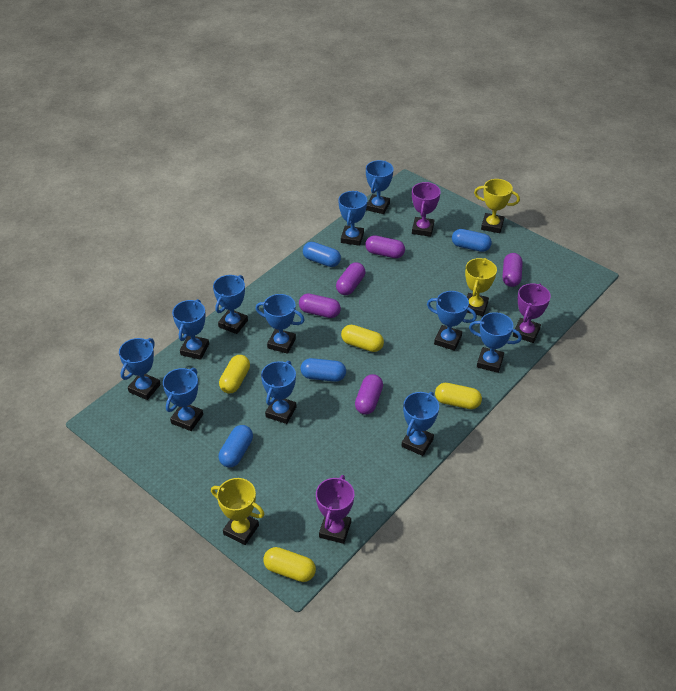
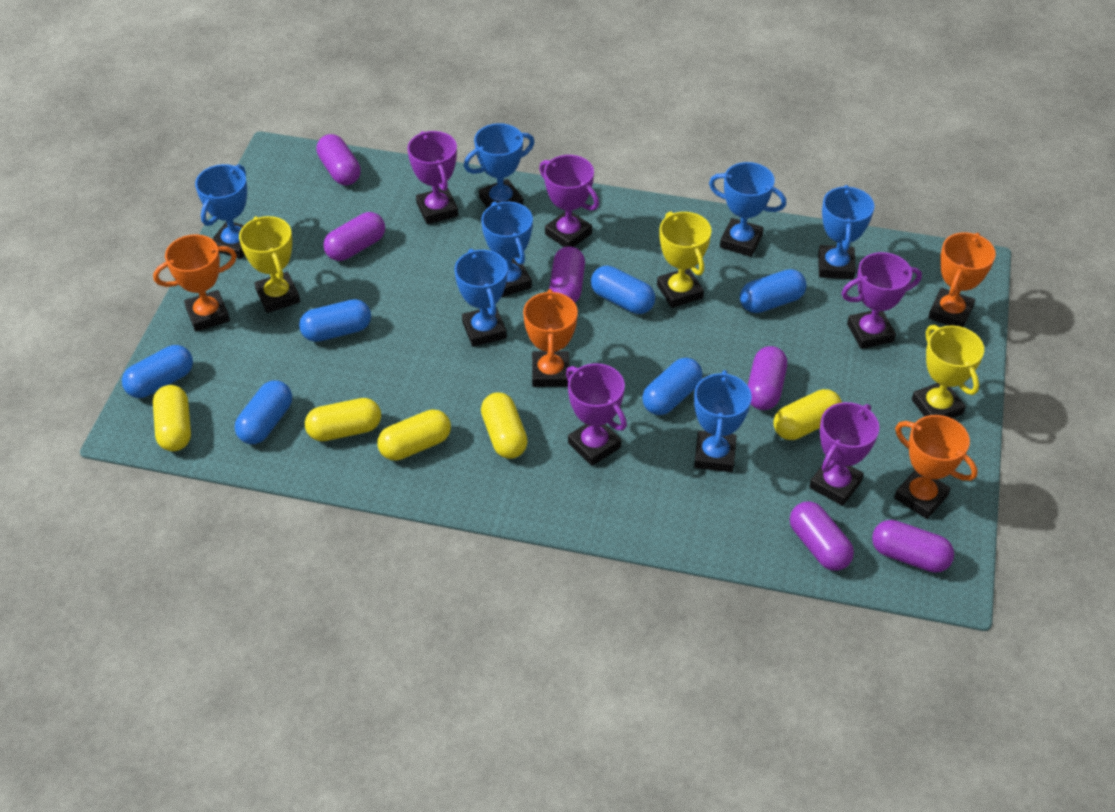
blue capsule: [219,425,253,467] [301,358,346,382] [303,242,341,267] [452,229,492,252] = 4 -> [122,345,193,398] [235,381,292,444] [299,299,371,342] [591,266,655,314] [642,358,703,415] [740,269,807,313] = 6
blue trophy: [119,338,161,400] [163,368,203,431] [172,299,209,360] [213,275,248,334] [255,294,304,354] [261,361,296,424] [338,191,367,246] [366,160,394,214] [402,392,439,456] [427,291,477,351] [469,312,522,373] = 11 -> [195,164,247,259] [454,249,508,347] [464,123,534,208] [481,202,533,297] [694,370,752,472] [709,162,786,257] [818,185,874,280] = 7
orange trophy: none = 0 -> [153,234,237,332] [523,289,578,387] [894,415,978,519] [928,232,996,327] = 4
purple capsule: [299,294,341,318] [336,262,365,295] [355,374,383,415] [365,235,405,258] [503,253,523,287] = 5 -> [316,134,361,185] [323,212,385,261] [549,246,585,302] [748,346,787,410] [790,502,854,571] [872,520,954,573] = 6
purple trophy: [316,475,354,544] [412,182,441,237] [513,283,551,343] = 3 -> [408,131,458,224] [539,155,599,247] [566,363,627,466] [809,402,879,506] [841,252,922,349] = 5
yellow capsule: [219,355,250,393] [263,547,316,582] [341,325,384,352] [435,383,482,409] = 4 -> [153,385,191,451] [305,398,381,441] [377,410,451,461] [481,392,528,459] [773,389,842,440] = 5

